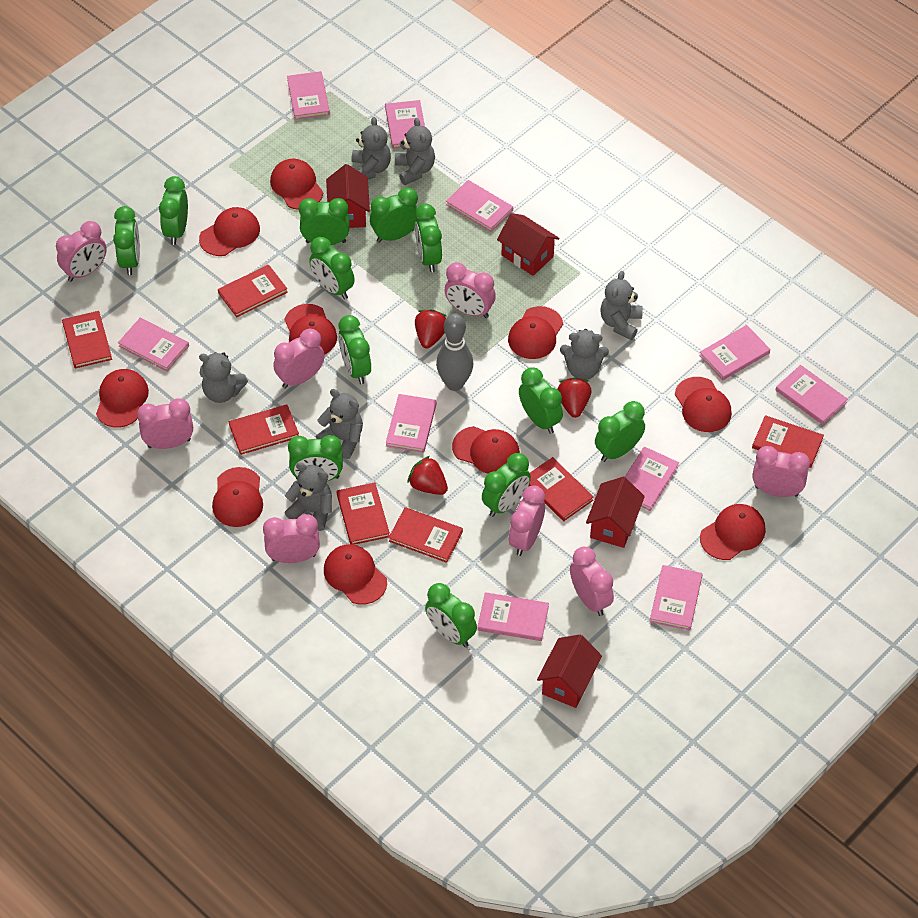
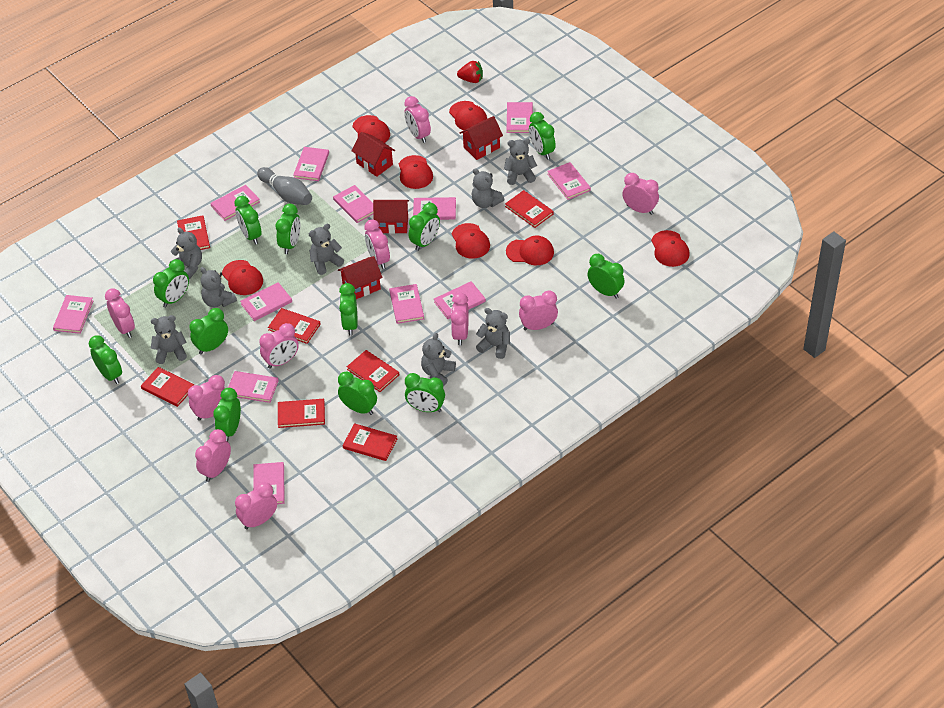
grey teddy bear: [199,352,248,403] [285,462,332,531] [316,389,363,459] [352,117,391,179] [395,118,435,185] [560,329,609,379] [600,271,643,340] = 7 -> [150,315,187,364] [170,228,202,279] [200,267,237,307] [309,224,344,275] [421,333,456,386] [472,168,505,208] [476,308,510,359] [504,138,537,185] = 8
pink book: [118,318,189,372] [287,71,330,120] [385,100,425,149] [386,394,437,453] [446,180,513,232] [477,592,549,641] [625,447,679,511] [650,565,703,631] [699,325,770,380] [776,365,848,425] = 10 -> [53,295,93,334] [210,185,260,221] [228,371,279,403] [240,282,292,321] [253,462,285,504] [293,147,329,181] [333,185,373,223] [389,284,424,324] [413,197,456,220] [434,281,486,319] [507,102,533,133] [547,162,591,200] = 12
pink clock: [56,221,107,282] [137,398,193,449] [263,514,320,563] [273,329,325,388] [445,262,496,318] [509,485,545,556] [570,547,614,616] [752,446,810,497] = 8 -> [105,288,135,338] [188,375,225,421] [195,429,231,482] [235,482,277,529] [259,323,299,369] [364,219,390,269] [404,96,431,143] [451,293,469,345] [519,291,558,331] [622,173,659,215] = 10
red cap: [96,369,149,428] [199,207,260,256] [212,467,263,527] [270,159,323,210] [284,304,337,355] [324,544,387,605] [452,426,520,474] [508,306,563,359] [675,377,732,432] [700,504,766,560] = 10 -> [222,260,263,295] [352,115,390,143] [399,155,433,189] [449,101,487,130] [452,223,490,259] [506,236,554,265] [651,230,690,267] = 7
red strawberry: [407,456,448,495] [415,309,446,349] [557,377,592,418] = 3 -> [457,61,483,83] = 1

